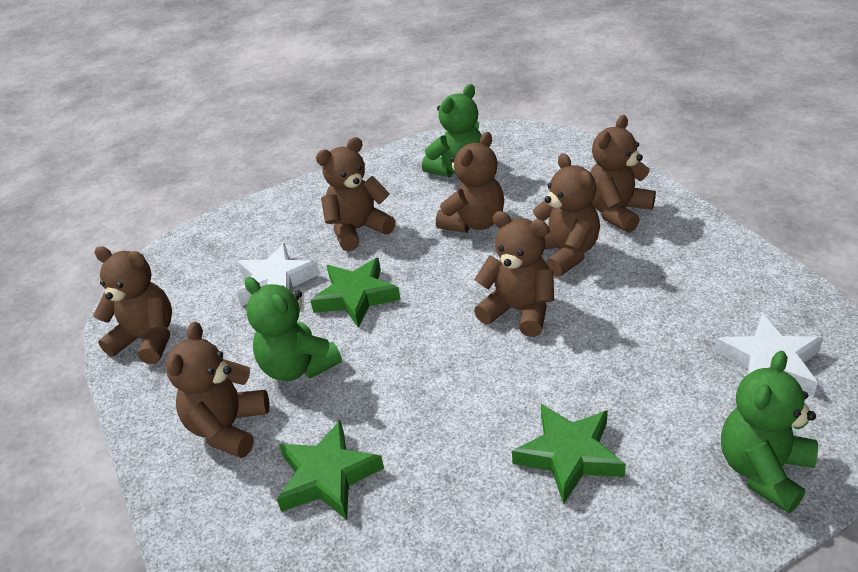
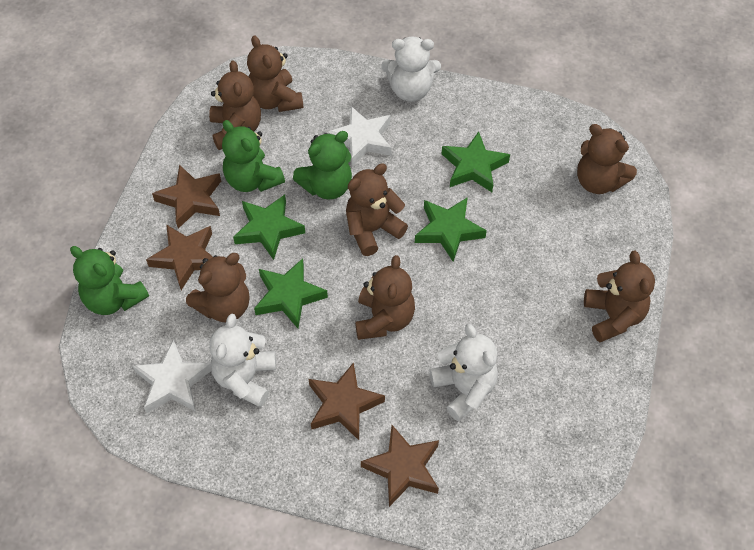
brown star: none = 0 -> [146,225,213,290] [152,165,221,229] [309,362,385,440] [361,425,439,507] = 4
green star: [277,420,384,520] [310,258,401,328] [512,404,626,504] = 3 -> [233,195,305,260] [254,258,328,328] [415,197,487,262] [442,131,510,192] = 4
white teddy bear: none = 0 -> [209,314,276,407] [382,36,441,102] [429,324,498,421] = 3

